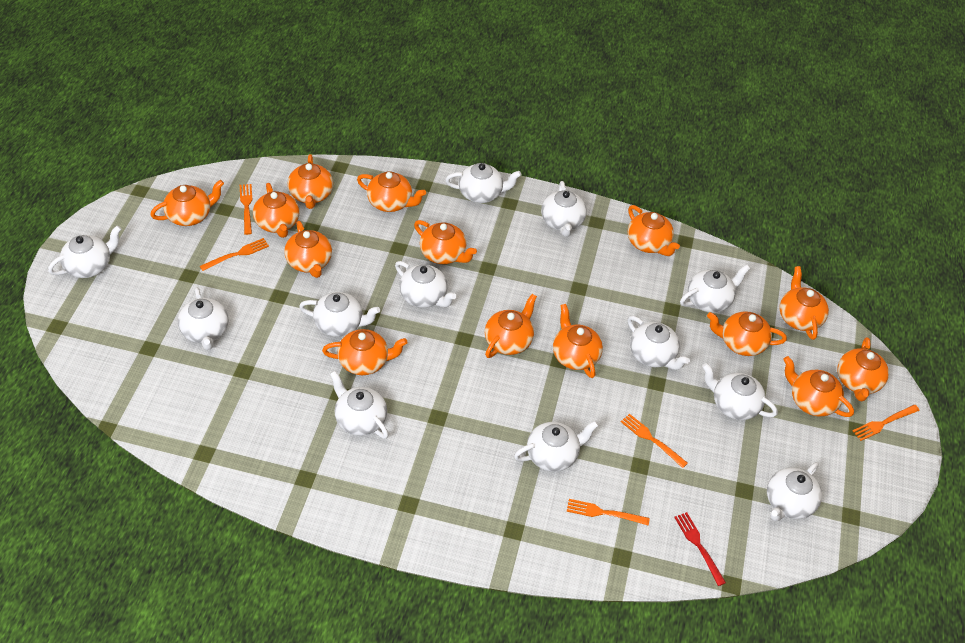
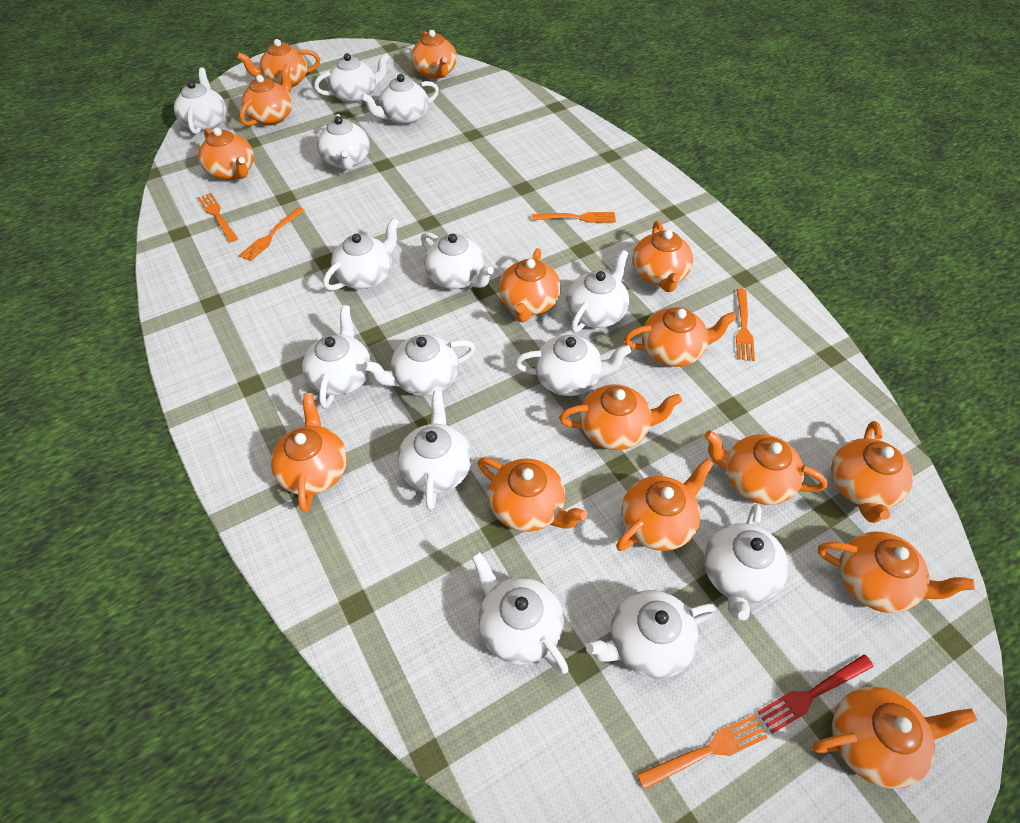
orange teapot: [150,180,224,226] [253,183,300,238] [284,221,332,278] [288,154,333,209] [322,329,408,375] [357,171,426,212] [414,220,477,264] [485,294,537,358] [553,304,603,378] [628,205,680,256] [707,311,787,356] [780,266,829,340] [783,356,854,417] [837,337,889,402] = 14 -> [198,128,254,180] [237,39,320,88] [240,64,292,126] [271,393,347,512] [411,30,457,79] [478,457,587,532] [499,248,561,322] [559,384,682,450] [616,458,714,551] [624,307,737,367] [632,221,693,292] [704,430,828,505] [812,687,978,789] [818,532,975,613] [831,421,913,523] = 15
white teapot: [48,226,121,278] [178,287,229,350] [299,292,380,337] [330,371,388,439] [395,261,457,308] [445,163,521,203] [514,421,599,472] [541,181,587,237] [627,316,690,370] [680,264,750,313] [702,363,778,420] [767,462,822,521] = 12 -> [174,67,226,134] [302,305,371,409] [314,53,390,103] [317,114,370,170] [323,218,399,291] [360,74,439,125] [363,335,475,396] [398,391,472,510] [421,232,494,289] [471,551,568,674] [515,335,631,396] [566,250,629,333] [586,590,717,679] [704,504,788,620] = 14

